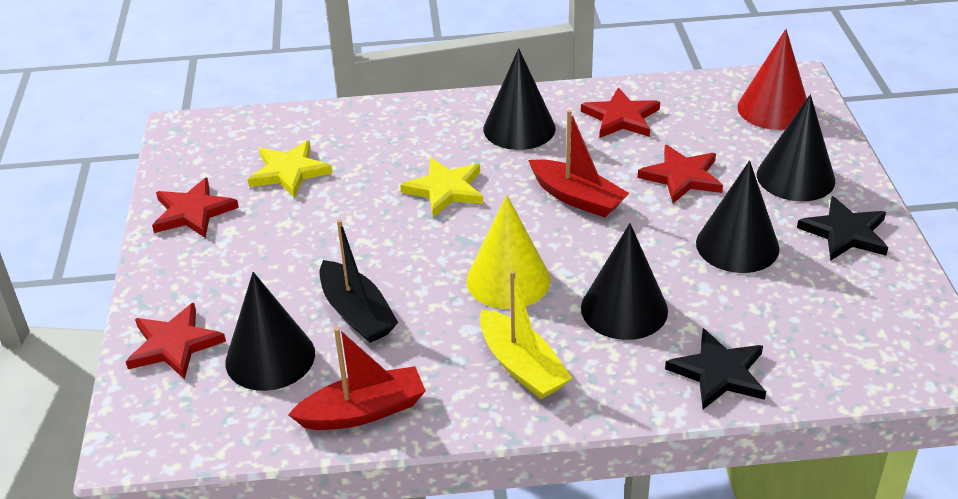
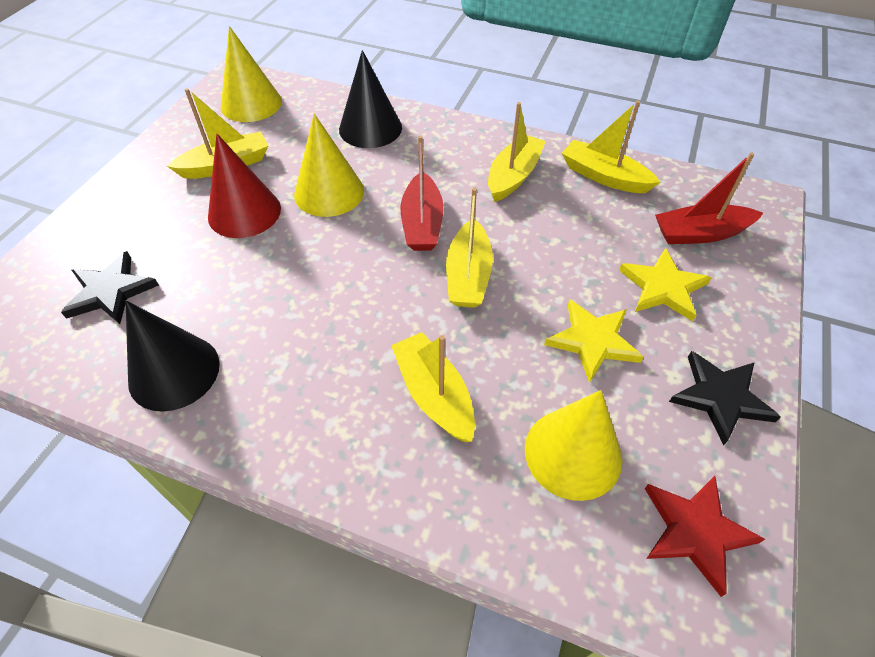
black boat: [320,219,398,343] = 1 -> none = 0
black cone: [225,272,315,391] [483,48,556,150] [581,223,668,340] [696,161,779,273] [757,94,835,201] = 5 -> [125,301,220,412] [339,50,402,148] = 2
red star: [126,303,226,379] [152,178,239,238] [581,87,660,138] [638,145,723,203] = 4 -> [645,476,765,597] = 1
yellow boat: [480,270,572,399] = 1 -> [167,88,268,179] [391,332,475,442] [446,188,493,308] [488,102,546,202] [562,100,661,193] = 5
yellow cone: [467,195,551,309] = 1 -> [221,26,282,122] [294,114,364,217] [525,390,623,501] = 3

